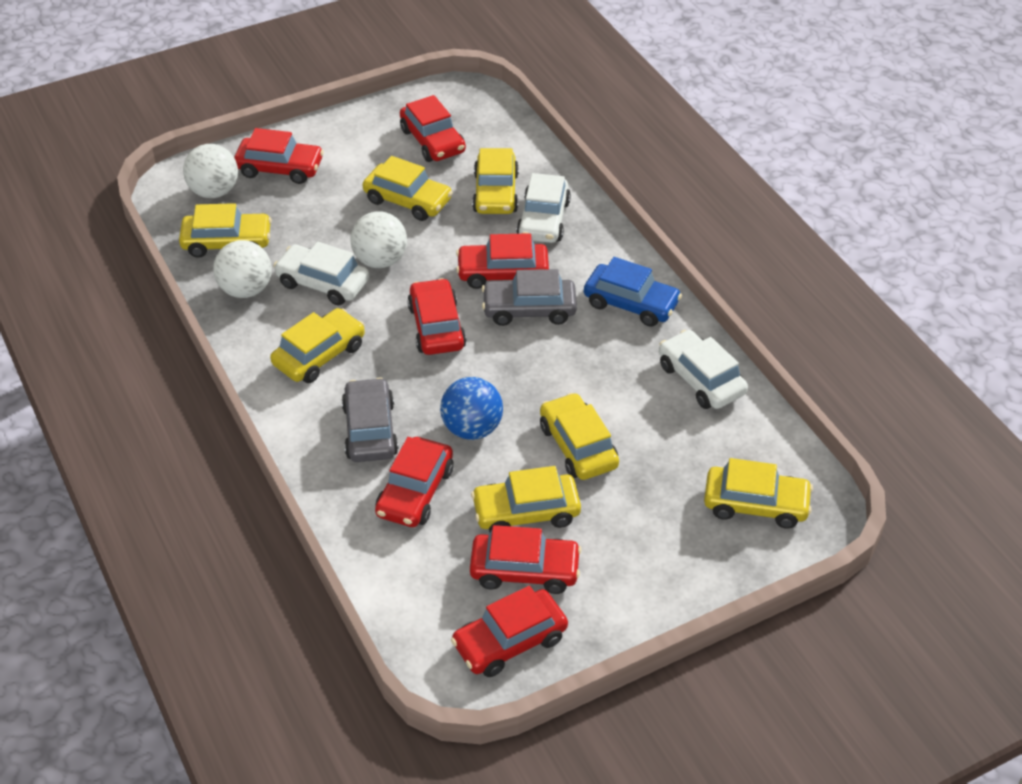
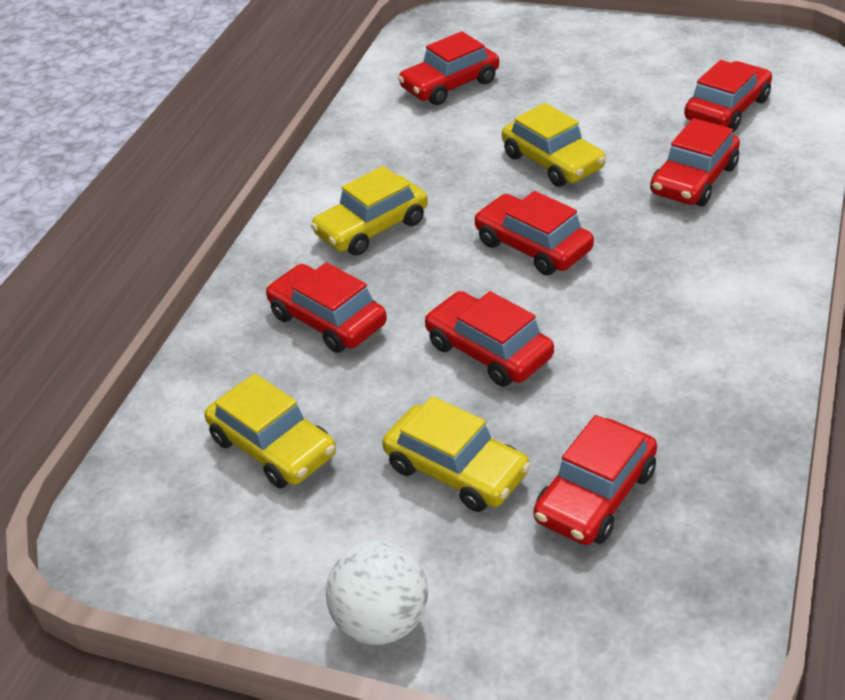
blue ball: [440,377,503,440] = 1 -> none = 0
blue car: [584,257,682,327] = 1 -> none = 0
grey car: [342,378,398,462] [482,269,577,326] = 2 -> none = 0
white ball: [183,144,238,198] [213,240,272,298] [350,211,407,268] = 3 -> [326,541,428,645] = 1
white car: [273,241,369,305] [516,173,571,243] [659,330,748,409] = 3 -> none = 0
yellow car: [179,203,272,258] [270,308,365,383] [362,156,453,221] [471,466,581,532] [472,148,519,214] [540,393,619,480] [704,458,813,529] = 7 -> [205,374,336,488] [311,166,428,256] [382,396,531,512] [502,103,606,187] = 4

